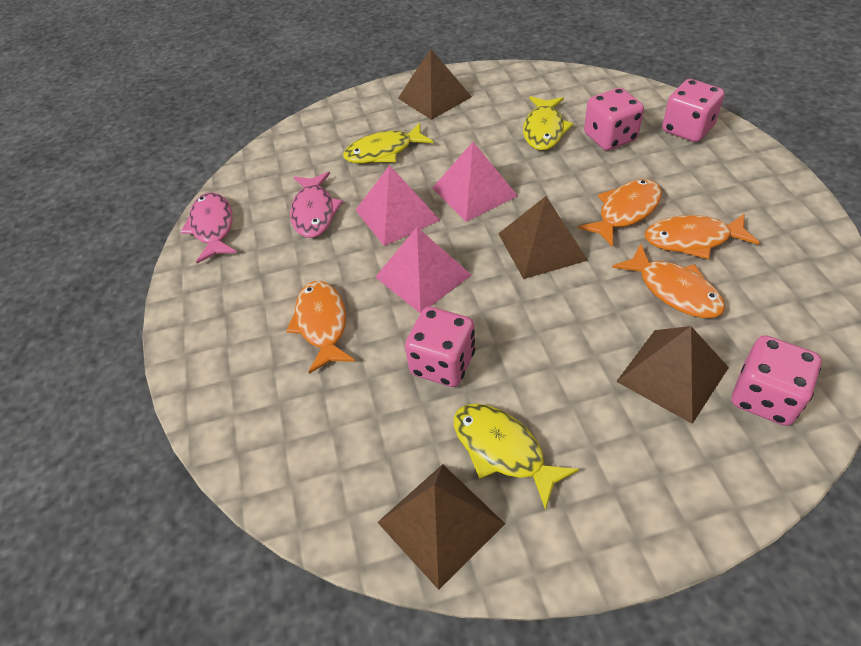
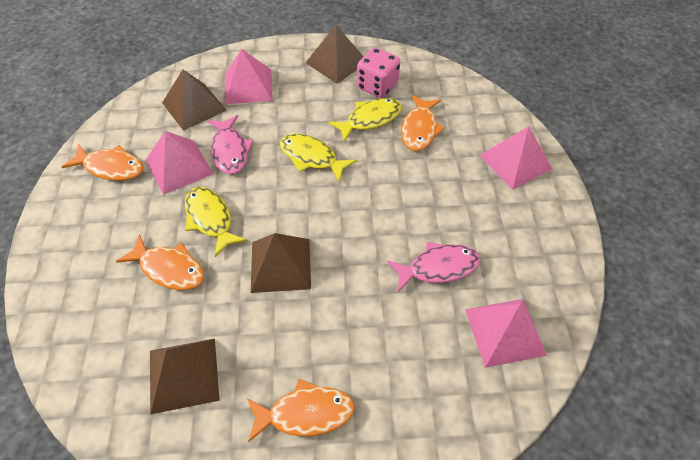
pink dice: [405,307,475,387] [584,88,644,150] [662,79,725,142] [732,335,822,426] = 4 -> [357,48,400,98] = 1
pink pyramid: [356,165,440,246] [376,227,471,314] [432,142,518,222] = 3 -> [146,131,213,195] [225,49,273,104] [465,299,547,368] [479,126,552,190] = 4

